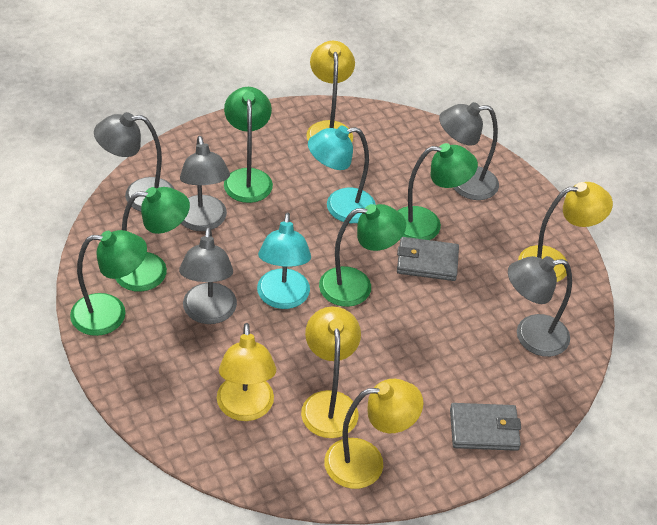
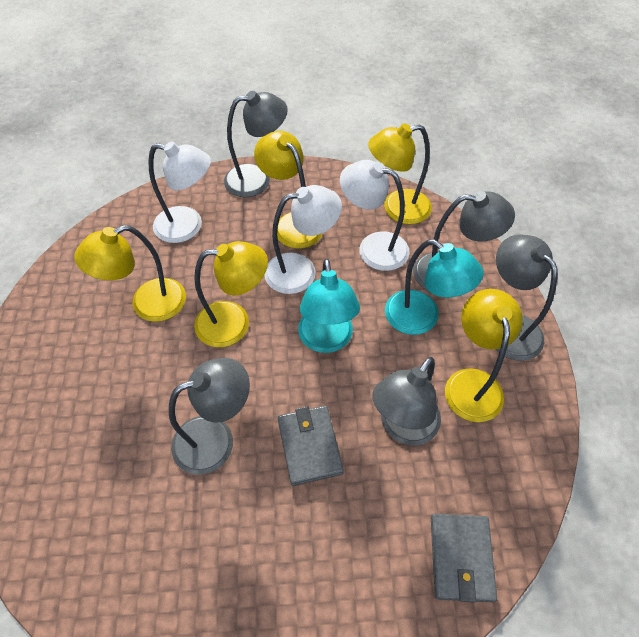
green lamp: [70,230,147,336] [115,187,190,292] [224,87,273,203] [319,204,406,307] [397,143,478,240] = 5 -> none = 0
white lamp: none = 0 -> [148,141,211,243] [264,185,342,294] [340,160,410,271] = 3

